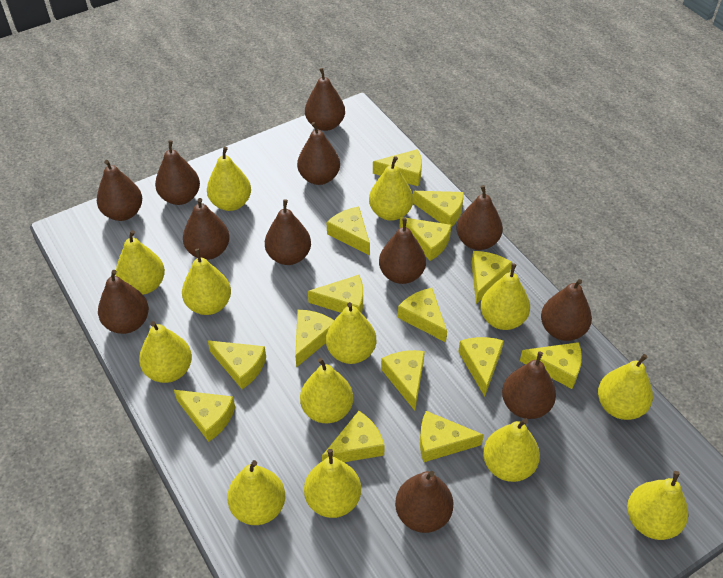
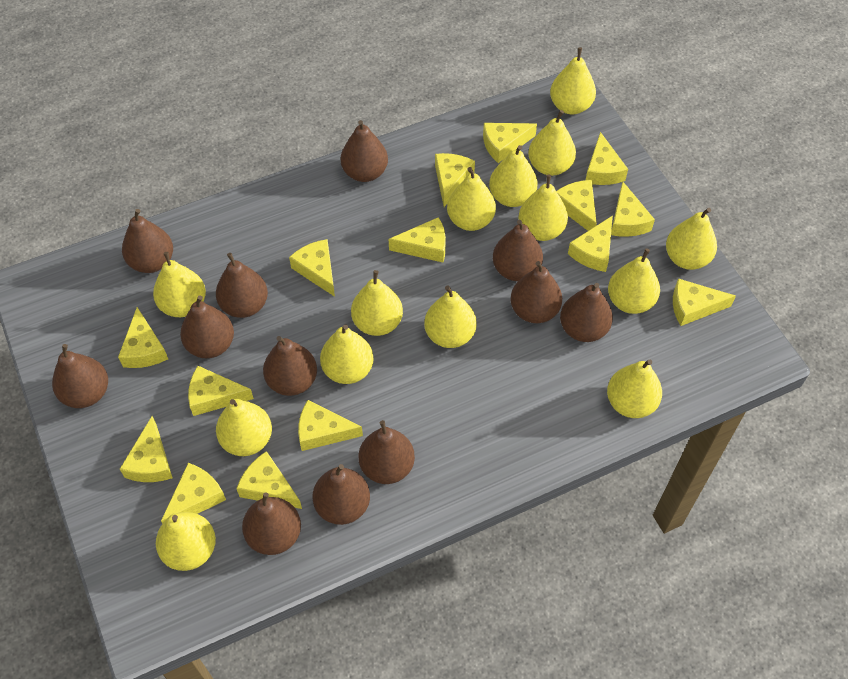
yellow pear: [116,230,165,295] [139,321,192,383] [182,249,231,315] [207,147,251,211] [227,460,285,525] [300,358,353,423] [304,449,361,518] [326,302,376,364] [369,156,413,221] [480,263,530,330] [483,418,540,482] [598,354,653,420] [627,471,688,540] = 13 -> [153,252,206,317] [156,512,216,571] [216,399,272,456] [320,324,374,384] [351,270,403,336] [424,286,477,348] [447,167,496,231] [489,145,538,207] [518,174,568,241] [528,110,576,176] [550,47,596,114] [607,360,662,418] [608,248,660,314] [666,208,717,270] = 14

